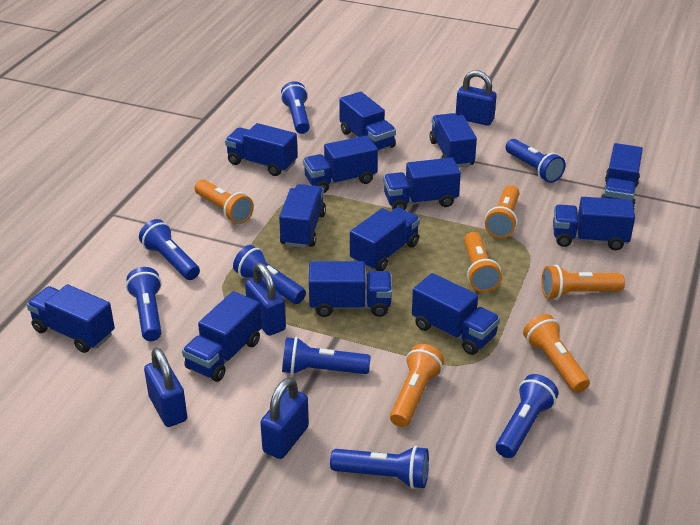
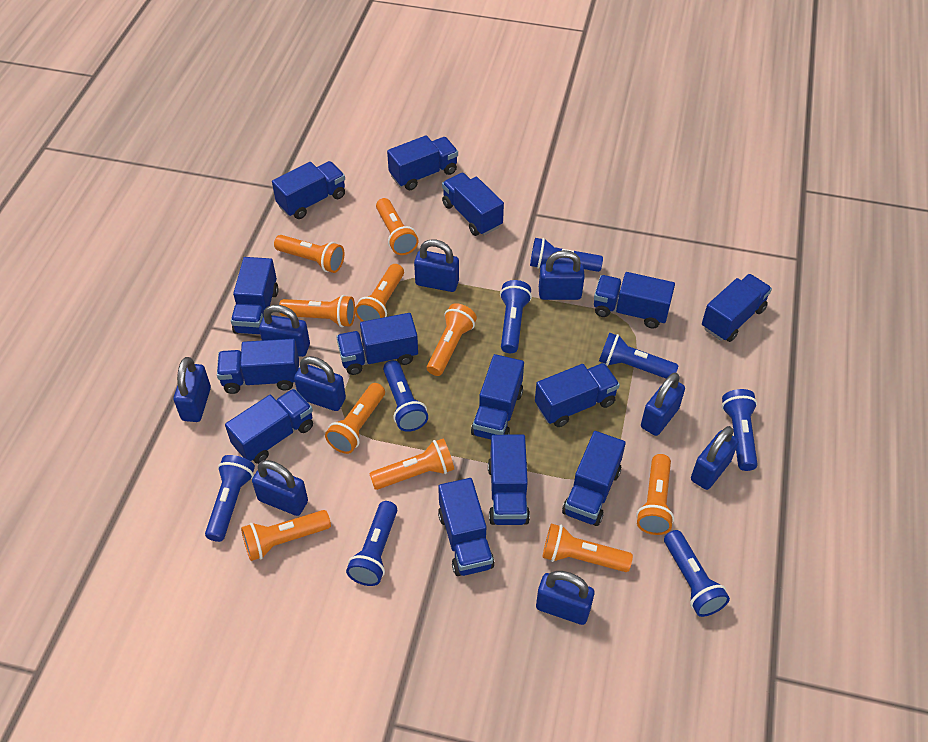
blue padlock: [144,348,187,427] [245,263,286,336] [260,377,309,459] [456,70,497,125] = 4 -> [174,357,211,422] [252,460,308,516] [259,305,310,357] [294,356,346,411] [414,239,459,292] [536,571,594,625] [539,250,585,300] [641,372,685,436] [691,426,739,490] = 9
blue truck: [27,284,115,353] [182,291,262,382] [225,123,298,176] [279,184,326,248] [303,135,378,193] [309,261,392,317] [339,92,396,151] [350,207,420,271] [383,157,461,210] [412,273,500,355] [429,113,477,168] [553,197,635,250] [601,143,643,209] = 13 -> [217,339,299,394] [225,389,313,464] [231,257,279,335] [272,161,345,219] [336,313,418,375] [387,135,458,190] [438,478,495,576] [442,173,504,236] [471,354,524,440] [488,434,530,525] [535,363,620,427] [562,431,626,526] [594,272,675,329] [702,274,772,342] = 14
orange flashlight: [195,179,254,224] [390,344,444,427] [464,232,502,292] [485,185,519,238] [523,314,590,393] [542,265,625,300] = 6 -> [241,510,331,561] [274,235,344,273] [279,295,355,327] [325,383,385,454] [355,264,404,322] [369,439,454,490] [376,198,419,255] [427,303,477,376] [543,524,633,572] [636,454,674,535] = 10

